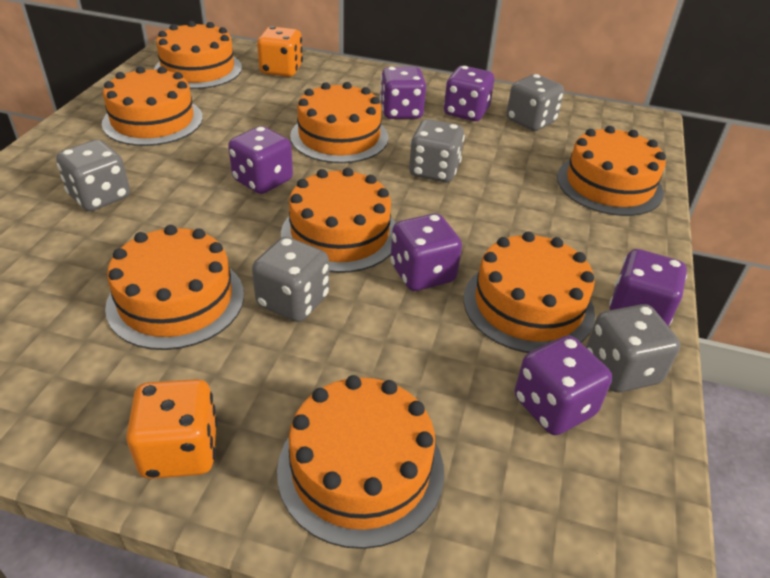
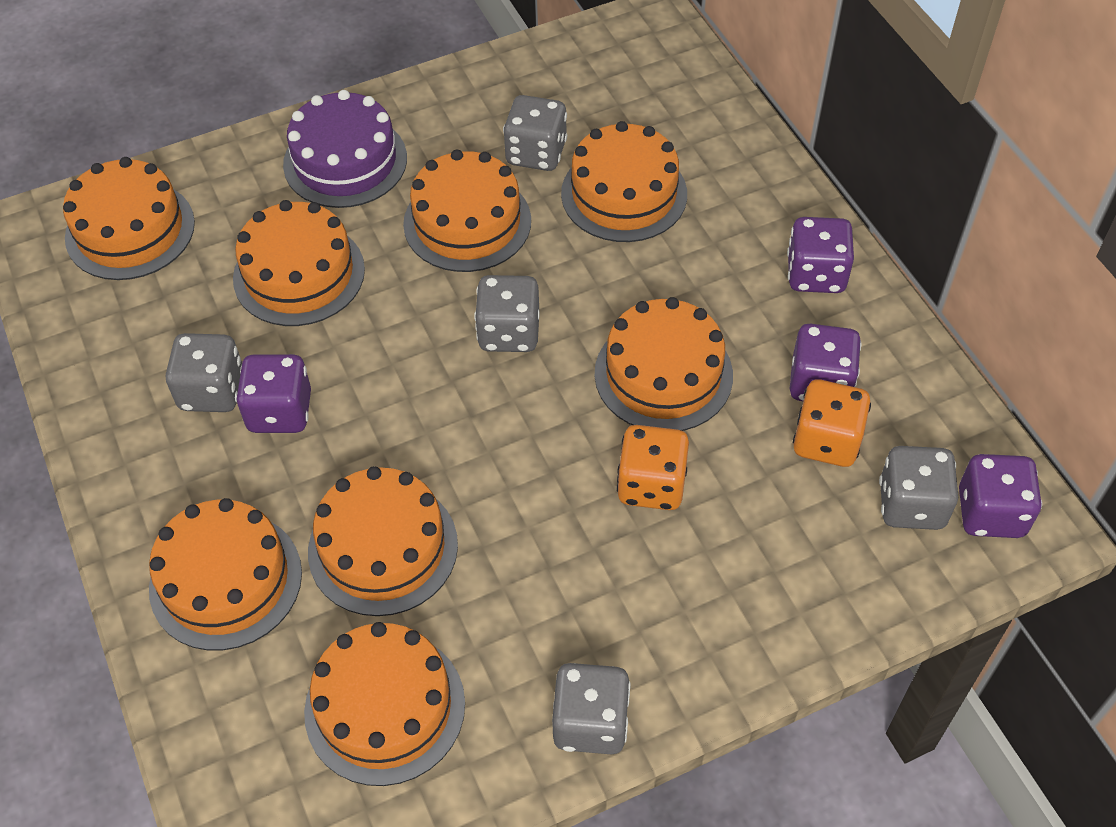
purple cake: none = 0 -> [283,90,407,208] = 1
purple dice: [228,126,293,194] [380,67,426,119] [390,214,462,291] [444,66,494,121] [515,336,612,435] [609,249,687,326] = 6 -> [236,354,311,433] [787,217,854,293] [790,324,862,401] [959,454,1042,538] = 4

